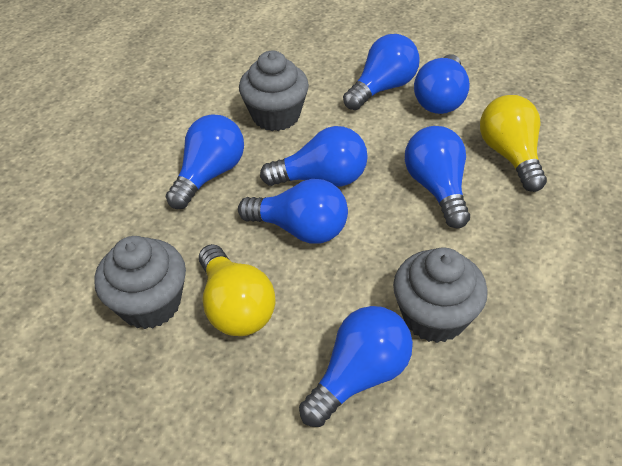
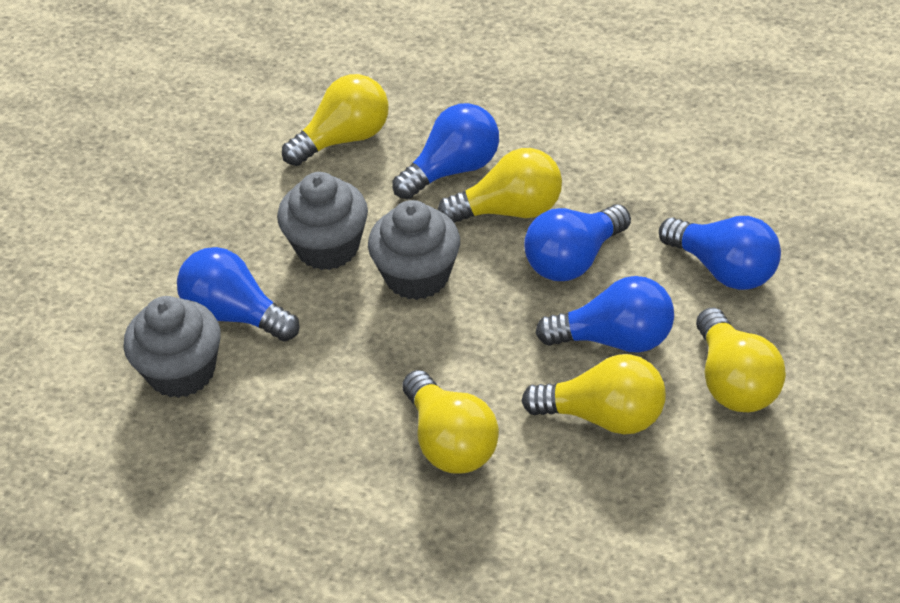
blue light bulb: [166,114,244,209] [238,179,348,244] [260,126,368,187] [299,306,413,427] [343,34,420,110] [405,126,470,228] [414,54,470,114] = 7 -> [177,247,299,341] [393,103,499,199] [524,204,631,281] [536,276,674,353] [659,216,781,290] = 5
yellow light bulb: [199,244,276,336] [480,95,547,192] = 2 -> [282,74,389,166] [402,370,499,474] [438,148,562,223] [521,354,666,435] [696,308,786,412] = 5

